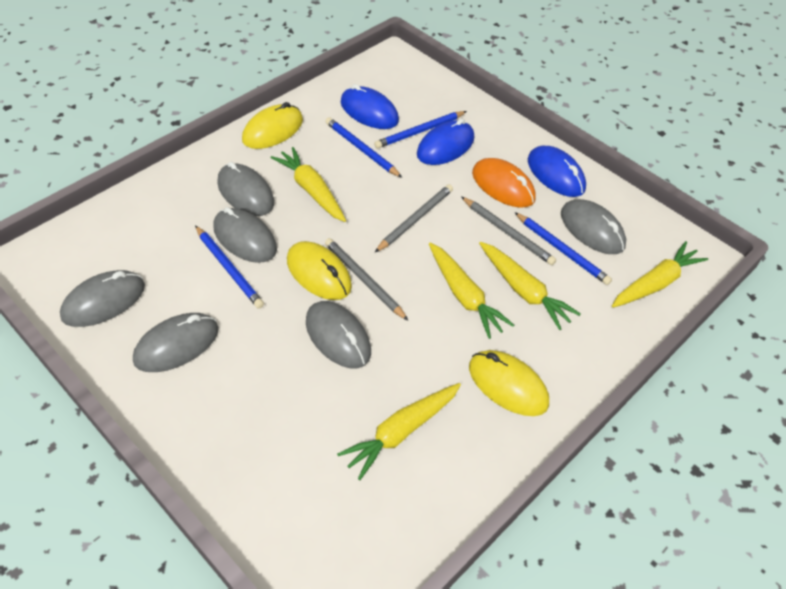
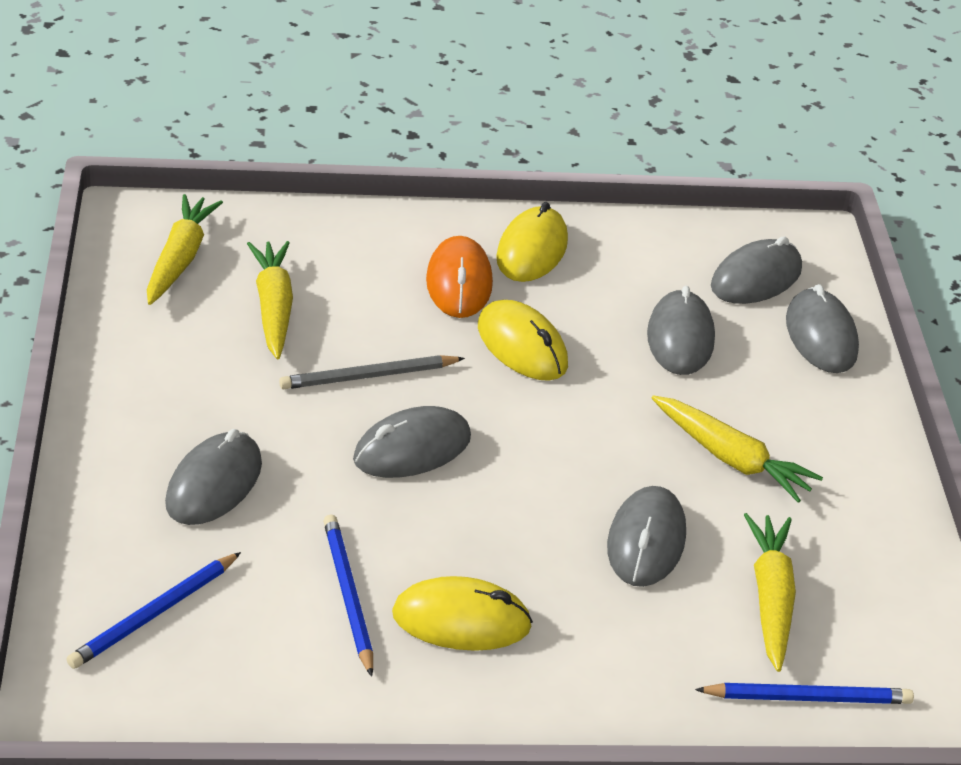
blue mouse: [341,84,399,129] [417,119,474,165] [528,146,586,197] = 3 -> none = 0
blue pencil: [195,225,264,309] [325,117,402,178] [374,111,467,149] [514,212,612,285] = 4 -> [66,552,241,669] [323,515,373,677] [695,683,914,704] = 3
grey pencil: [325,238,408,321] [374,184,453,253] [461,197,556,265] = 3 -> [279,355,465,389] = 1
yellow carrot: [271,147,346,222] [337,383,461,480] [429,243,514,339] [479,242,581,330] [612,241,708,308] = 5 -> [147,194,223,305] [247,241,293,360] [652,395,823,503] [744,513,796,672] = 4

